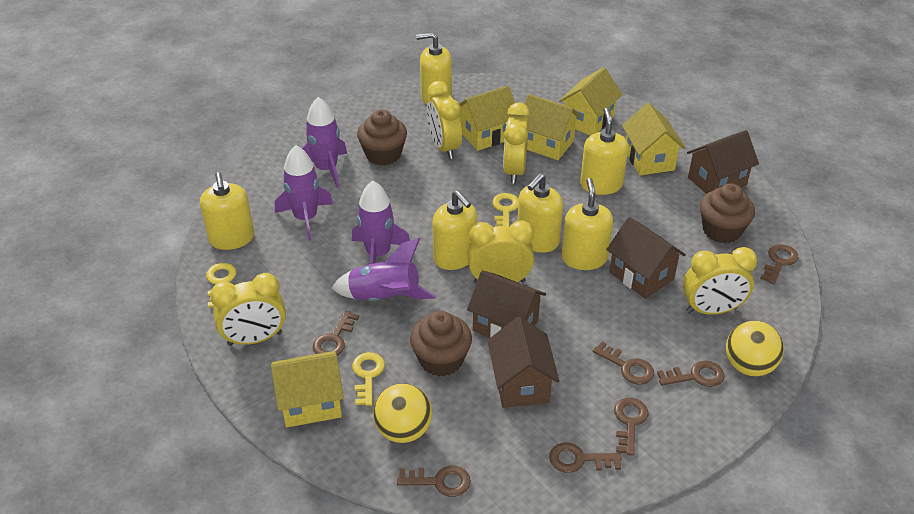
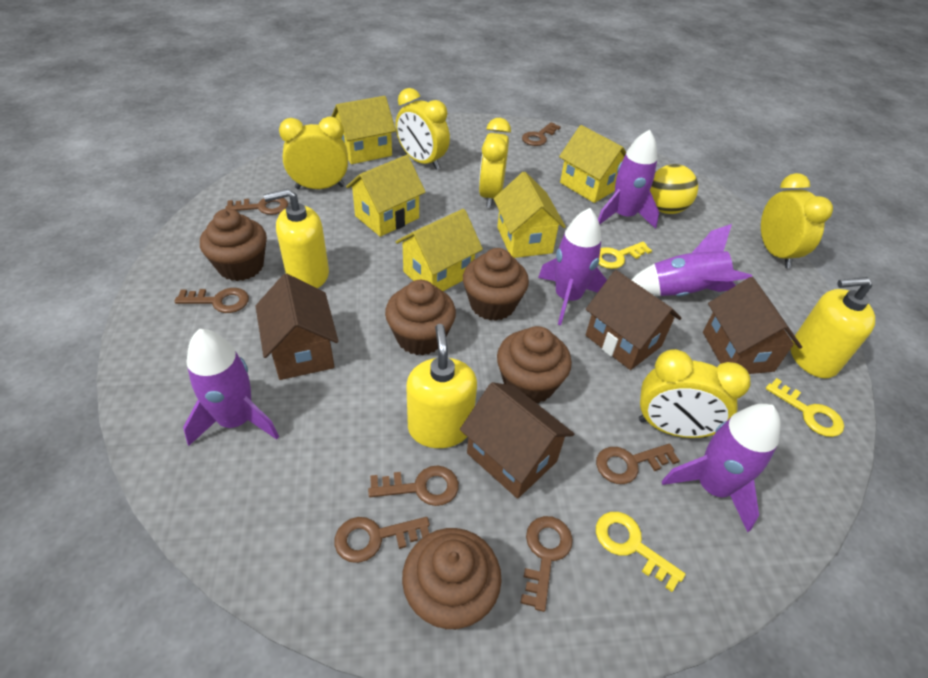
brown cupcake: [357,109,407,166] [410,311,472,377] [700,183,755,243] = 3 -> [200,209,267,281] [385,280,456,355] [402,528,502,630] [463,248,529,321] [497,326,572,404] = 5
purple rocket: [275,145,333,241] [302,97,347,188] [332,238,436,301] [352,181,410,264] = 4 -> [183,329,279,446] [538,208,607,325] [598,129,659,229] [632,224,752,297] [662,404,781,532] = 5
yellow ball: [373,383,432,443] [726,321,784,376] = 2 -> [650,164,698,214] = 1
yellow soap dispenser: [200,172,254,250] [416,32,452,105] [433,190,477,270] [517,174,563,253] [561,178,613,270] [580,108,628,195] = 6 -> [264,189,329,288] [406,324,477,448] [790,277,875,379] = 3

